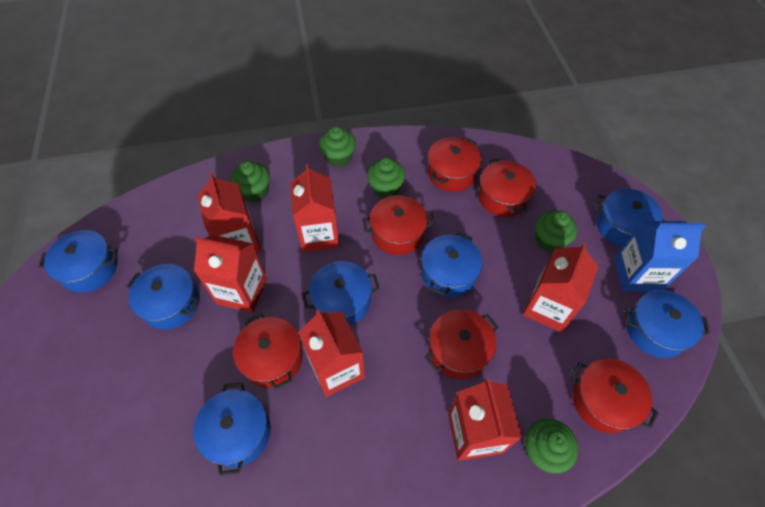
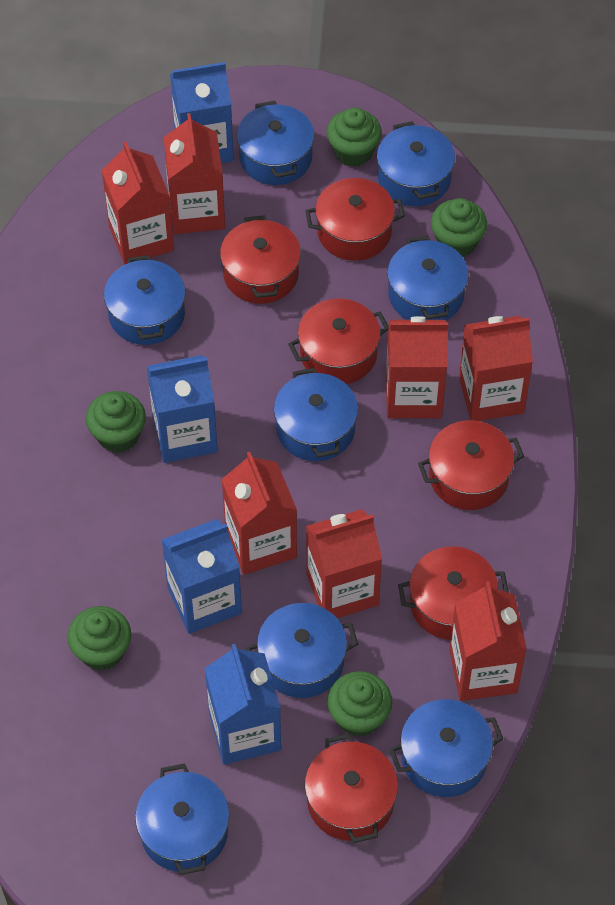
blue carton: [614,221,706,292] = 1 -> [147,355,218,463] [162,519,242,634] [170,62,234,163] [205,644,281,765] = 4
blue pot: [38,230,118,293] [127,264,200,330] [193,382,271,476] [301,261,380,326] [421,232,483,298] [594,188,664,247] [625,290,710,358] = 7 -> [104,255,186,345] [135,763,230,875] [236,101,314,185] [246,603,358,698] [274,368,358,461] [377,121,455,206] [387,236,469,320] [389,699,503,797] = 8
red carton: [194,235,267,313] [197,173,261,253] [290,164,340,253] [298,309,365,397] [448,379,522,461] [523,243,598,333] = 6 -> [101,142,174,265] [164,113,225,234] [221,452,297,575] [306,509,382,618] [386,316,448,418] [449,581,527,701] [459,316,533,421] = 7

